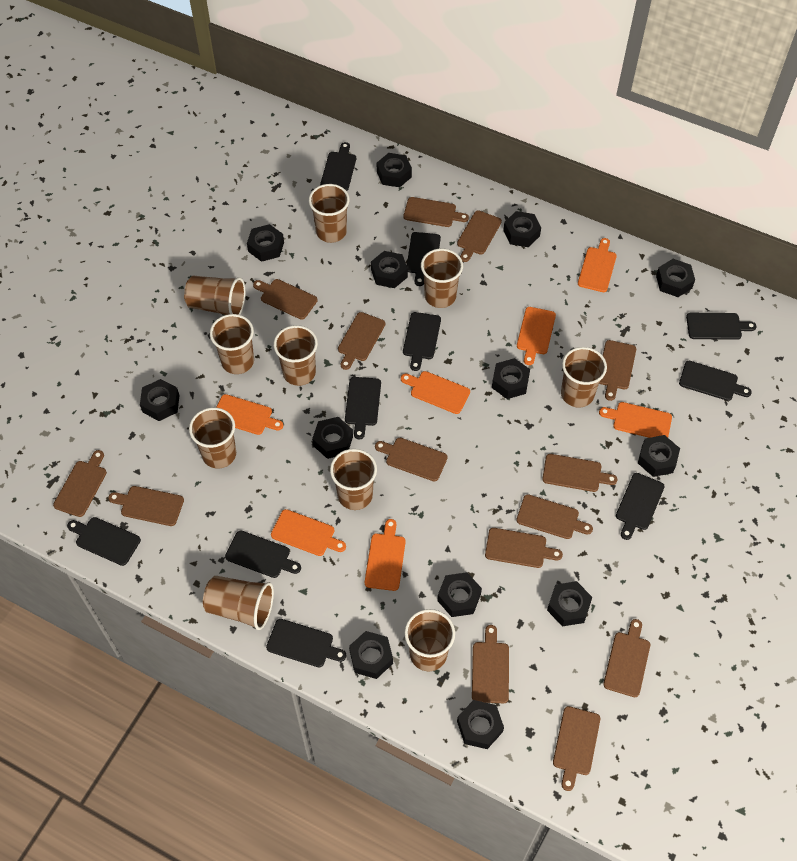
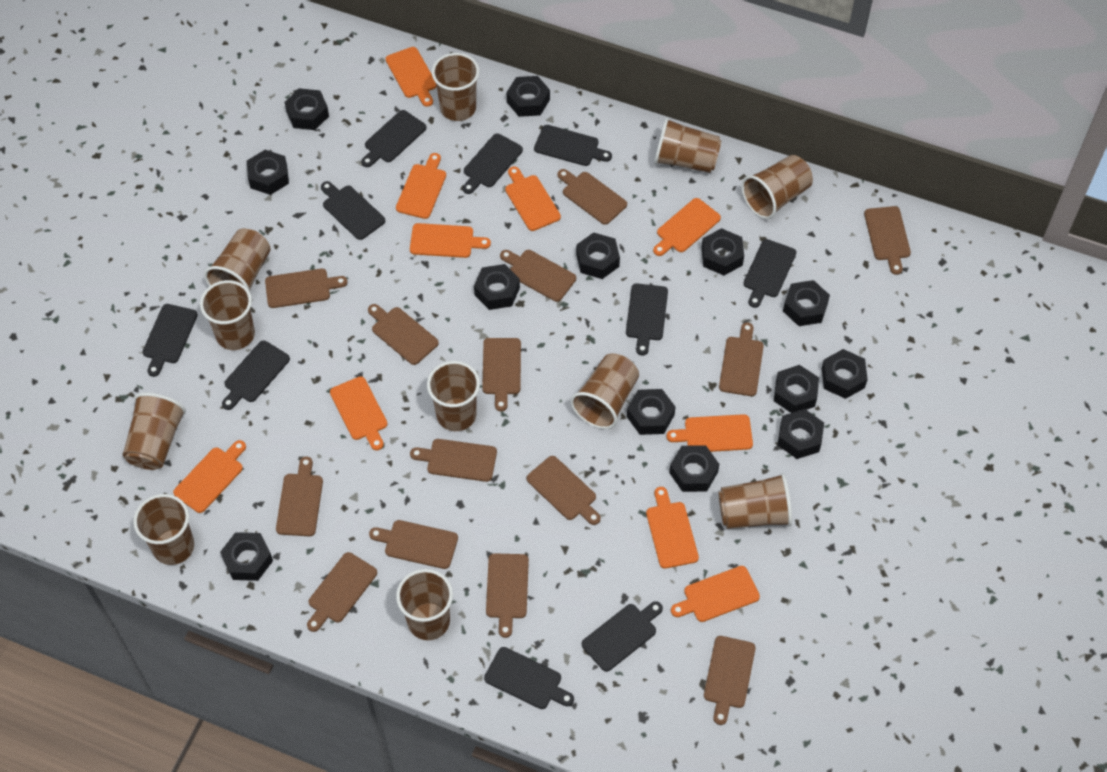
brown cup: [184,276,245,315] [189,407,236,469] [203,576,274,630] [210,314,254,374] [273,325,318,386] [309,184,350,243] [330,449,377,510] [404,609,455,671] [421,249,463,308] [561,347,607,407] = 10 -> [123,393,186,470] [133,494,194,565] [200,280,255,350] [204,229,271,291] [396,569,453,640] [427,361,480,431] [432,53,479,121] [570,354,639,429] [654,118,722,173] [719,473,792,529] [742,155,813,219] = 11
orange cutting board: [216,394,283,435] [271,509,346,556] [365,519,406,591] [401,371,470,414] [517,307,556,365] [578,238,617,292] [599,402,672,438] = 7 -> [173,440,246,513] [330,376,387,450] [386,47,437,107] [396,153,446,219] [410,223,491,258] [505,166,561,231] [646,487,699,569] [653,198,721,256] [667,414,753,452] [671,566,760,622] = 10

